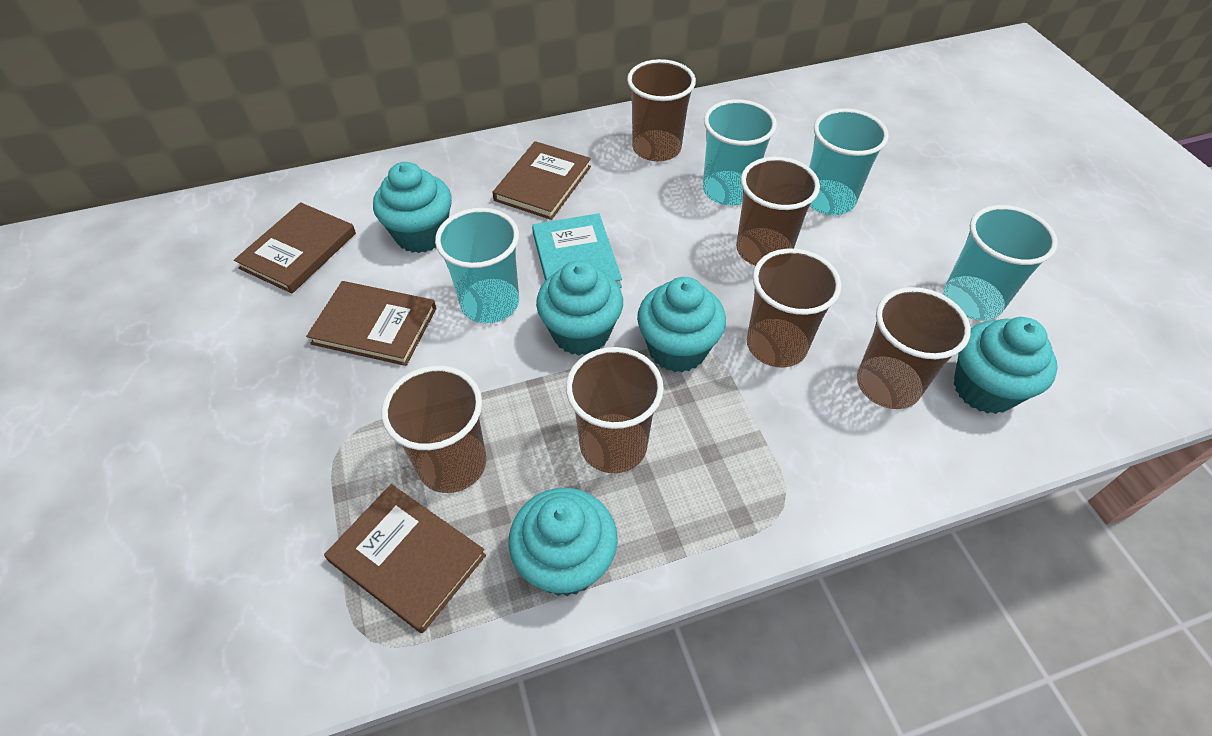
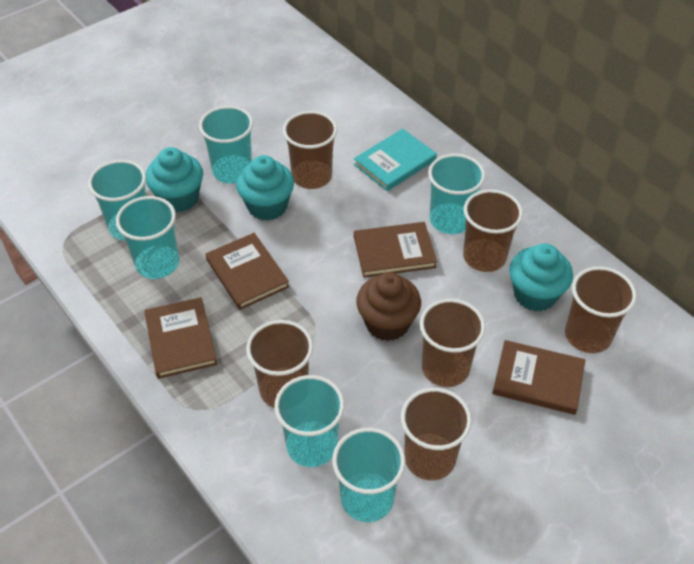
brown cupcake: none = 0 -> [356,272,421,341] = 1
turquoise cup: [435,208,519,323] [703,99,777,205] [809,108,889,215] [943,205,1058,320] = 4 -> [88,160,146,241] [116,196,179,279] [199,106,253,184] [274,375,344,467] [332,428,405,522] [428,154,485,234] = 6
turquoise cupcake: [373,162,452,253] [508,488,618,596] [536,260,623,356] [637,277,726,372] [954,317,1058,414] = 5 -> [146,147,203,212] [236,155,294,221] [509,243,573,311] = 3

